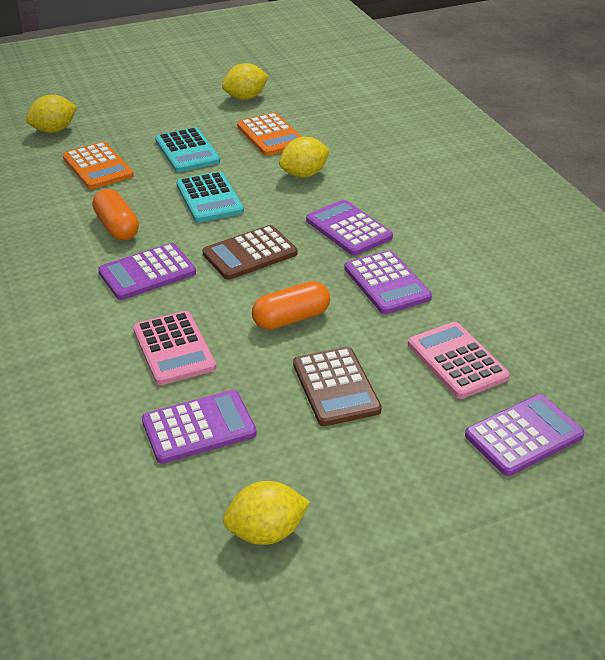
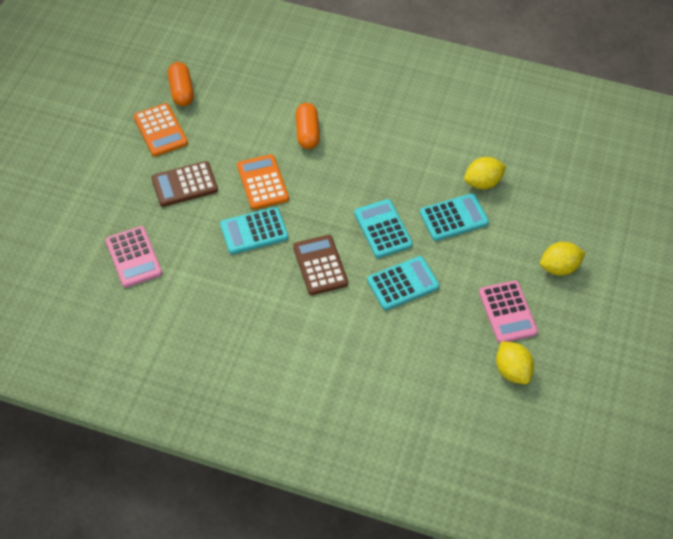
purple calculator: [98,243,196,300] [142,390,257,464] [306,200,393,256] [344,250,432,314] [465,394,585,476] = 5 -> none = 0
turquoise calculator: [155,127,220,172] [176,171,244,222] = 2 -> [220,207,288,254] [354,199,413,258] [367,256,440,310] [420,193,489,241] = 4
yellow lemon: [26,95,77,133] [222,63,268,100] [223,481,310,545] [279,137,330,178] = 4 -> [464,157,506,189] [496,341,534,384] [540,242,586,276] = 3

